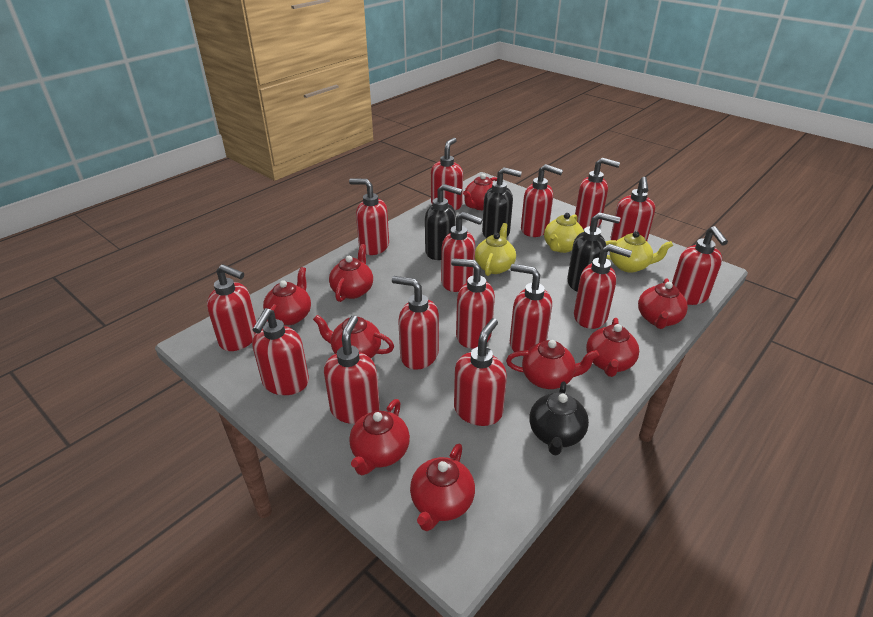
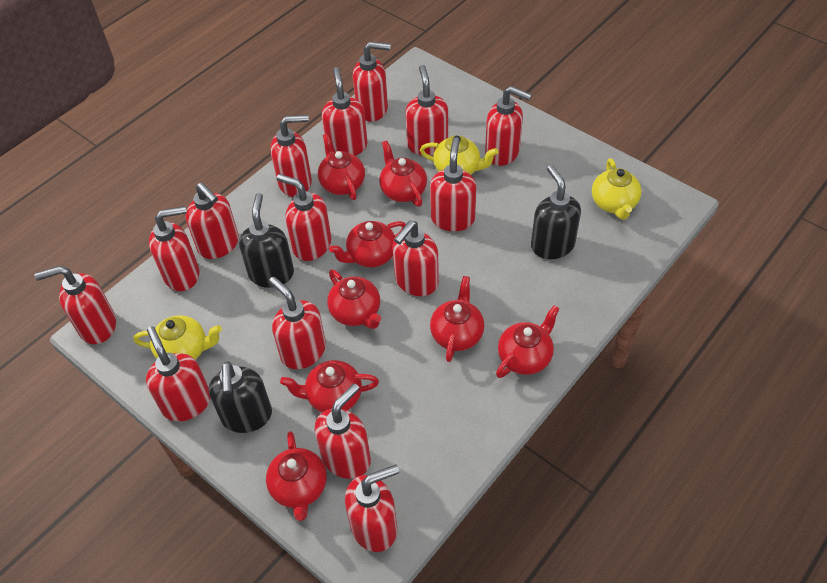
black teapot: [529,381,589,455] = 1 -> none = 0
red teapot: [263,267,311,325] [313,315,394,359] [329,244,373,302] [349,399,410,475] [410,444,475,531] [463,174,497,210] [506,340,599,389] [586,318,639,377] [638,278,688,329] = 9 -> [266,431,327,521] [280,360,379,412] [318,133,365,200] [327,270,381,329] [329,221,406,267] [379,140,427,207] [430,276,484,362] [496,305,559,378] = 8

